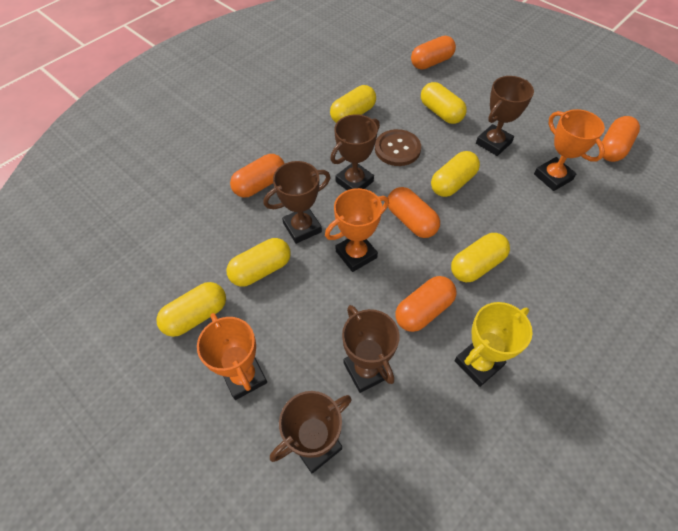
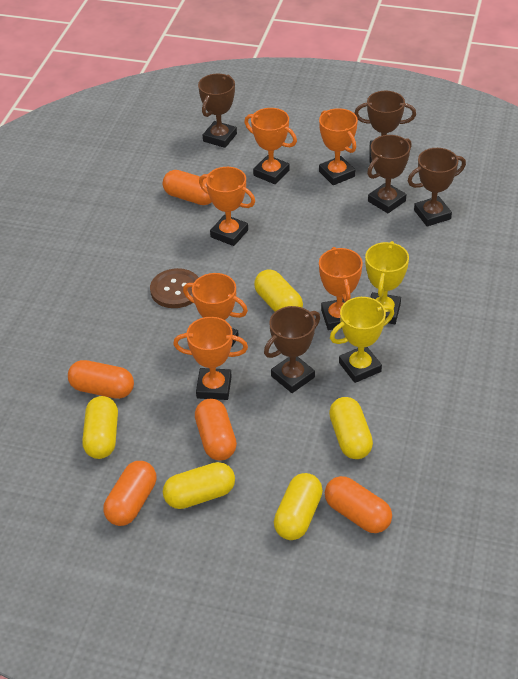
orange trophy: [197,313,267,400] [325,188,389,272] [534,109,605,191] = 3 -> [173,317,248,400] [183,273,248,348] [199,167,255,246] [244,108,297,184] [319,108,358,185] [319,247,363,330] = 6
yellow capsule: [156,282,226,337] [227,238,291,287] [330,85,376,123] [421,82,467,124] [431,151,480,197] [451,233,510,282] = 6 -> [82,396,118,459] [163,462,235,509] [254,269,303,312] [274,473,323,540] [329,397,373,459] = 5
yellow trophy: [455,302,532,387] = 1 -> [330,297,394,383] [365,241,409,324] = 2

